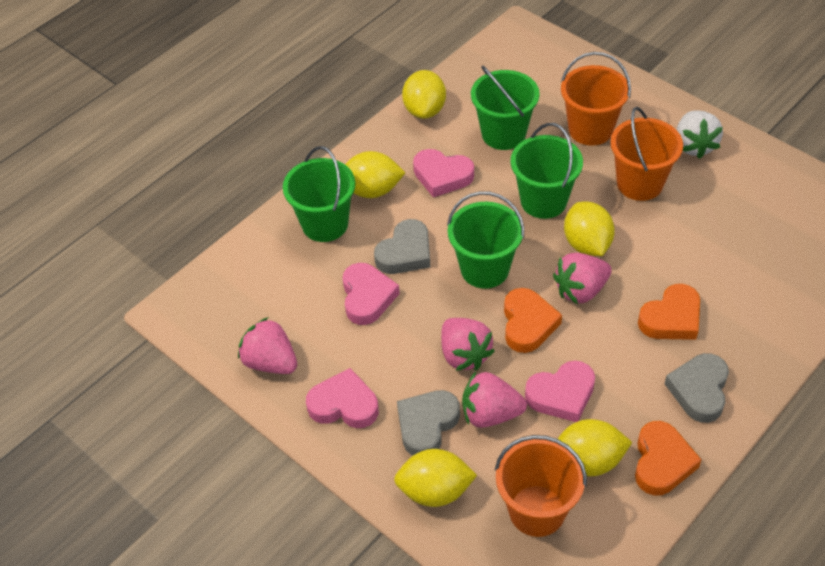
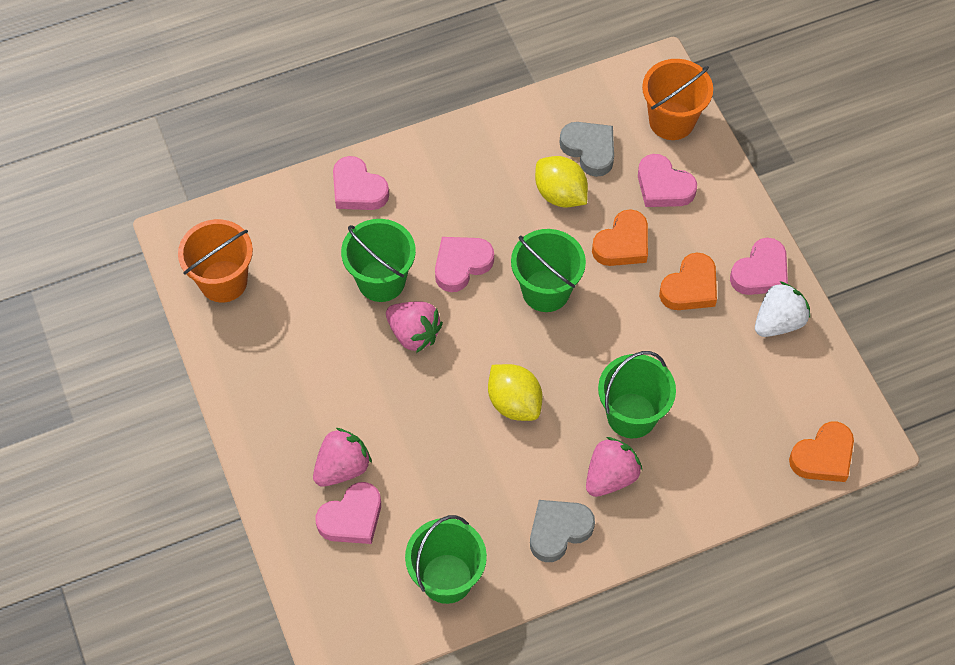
grey heart: [374,219,430,274] [397,390,460,456] [664,353,729,423] = 3 -> [530,500,595,562] [560,122,614,177] = 2
orange bucket: [495,435,587,537] [561,52,631,146] [610,107,683,201] = 3 -> [178,219,253,302] [642,59,713,140] = 2
pink heart: [306,368,379,428] [343,263,400,325] [413,149,474,197] [525,361,595,422] = 4 -> [316,482,381,544] [333,156,389,210] [435,237,494,292] [638,154,697,207] [730,238,788,295] = 5
pink strawberry: [238,317,297,374] [441,318,495,371] [462,372,527,428] [553,253,612,304] = 4 -> [313,428,372,487] [386,302,443,353] [586,437,643,497] = 3
yellow lemon: [345,151,405,198] [394,449,477,507] [402,70,446,119] [558,419,632,476] [564,201,615,256] = 5 -> [488,364,543,421] [535,156,588,208] = 2

